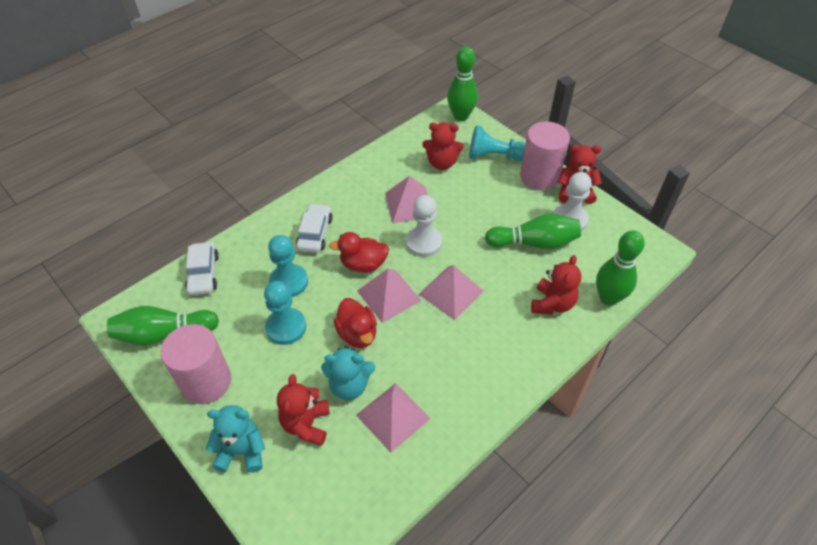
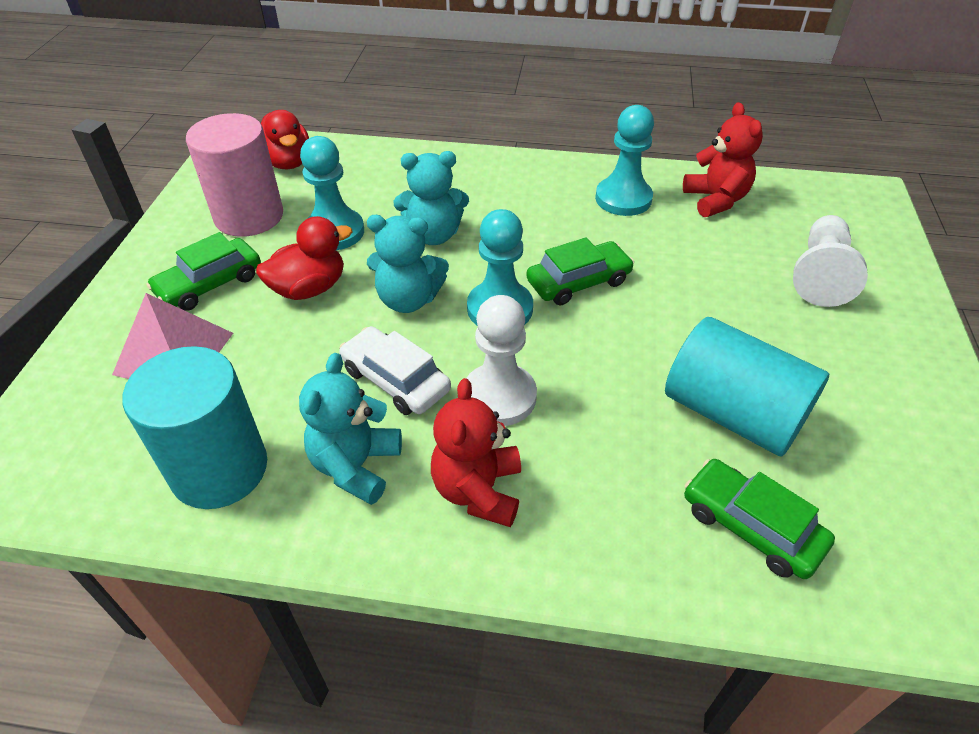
green bowling pin: [107,306,219,346] [447,47,478,121] [485,214,581,249] [596,230,645,306] = 4 -> none = 0
green car: none = 0 -> [146,232,261,311] [526,237,634,305] [684,459,835,579] = 3
pink cylinder: [161,324,231,404] [520,122,570,190] = 2 -> [186,113,283,237] = 1
pink pyramid: [356,383,431,453] [357,268,421,323] [385,176,428,223] [419,265,484,320] = 4 -> [112,293,233,379] = 1
red teddy bear: [277,374,330,446] [422,122,464,170] [531,255,581,315] [558,145,602,204] = 4 -> [431,378,521,527] [683,102,763,217] = 2
turquoise cylinder: none = 0 -> [122,346,267,509] [665,317,829,457] = 2
turquoise teddy bear: [206,405,265,472] [321,345,375,400] = 2 -> [299,353,402,505] [367,215,449,313] [394,151,469,245] = 3
white car: [185,242,219,295] [296,203,333,253] = 2 -> [339,326,451,415] = 1

